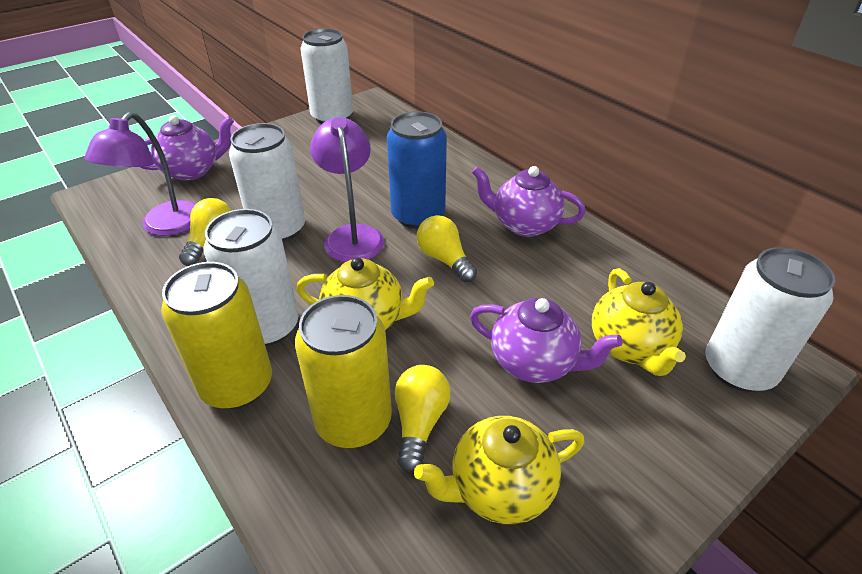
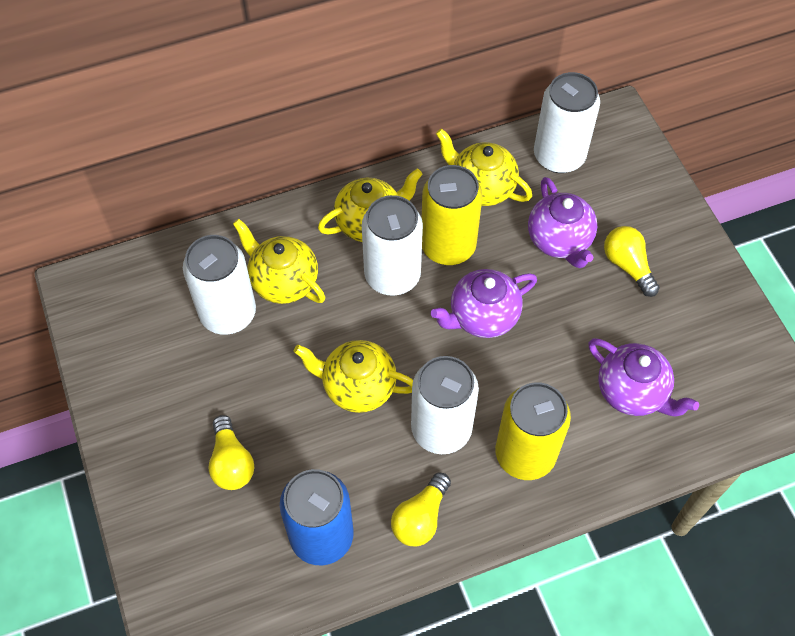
purple lamp: [84,112,195,236] [310,117,384,262] = 2 -> none = 0
yellow teapot: [296,258,434,330] [414,416,584,524] [592,268,686,376] = 3 -> [233,219,325,304] [294,340,413,413] [318,169,423,242] [436,129,532,206] = 4

